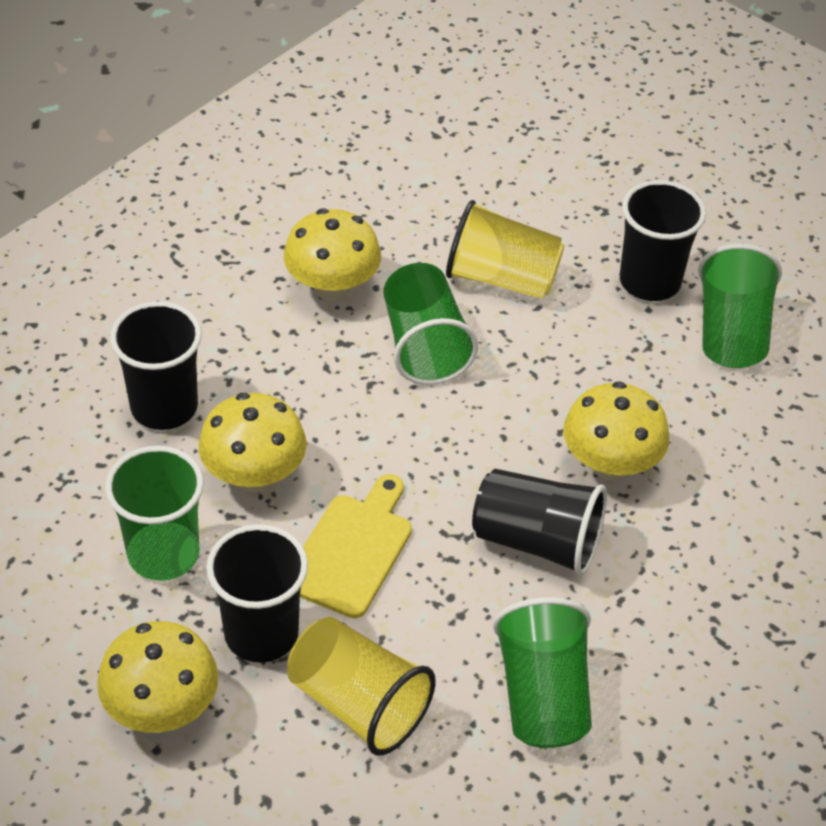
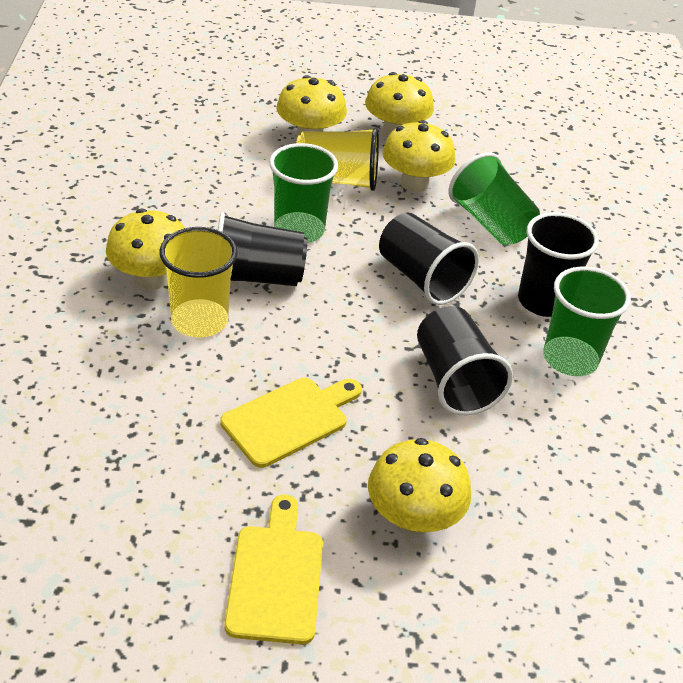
green cup: [105,446,204,581] [384,263,478,385] [493,597,592,748] [698,244,782,368] = 4 -> [269,143,338,243] [448,152,540,245] [543,267,631,376] = 3
yellow cutting board: [300,474,412,618] = 1 -> [220,378,362,468] [224,494,323,645] = 2
yellow mushroom: [97,621,218,733] [198,393,307,492] [283,209,381,301] [563,381,669,481] = 4 -> [106,209,185,290] [276,75,347,138] [365,72,434,138] [368,438,471,535] [382,120,456,192] = 5

